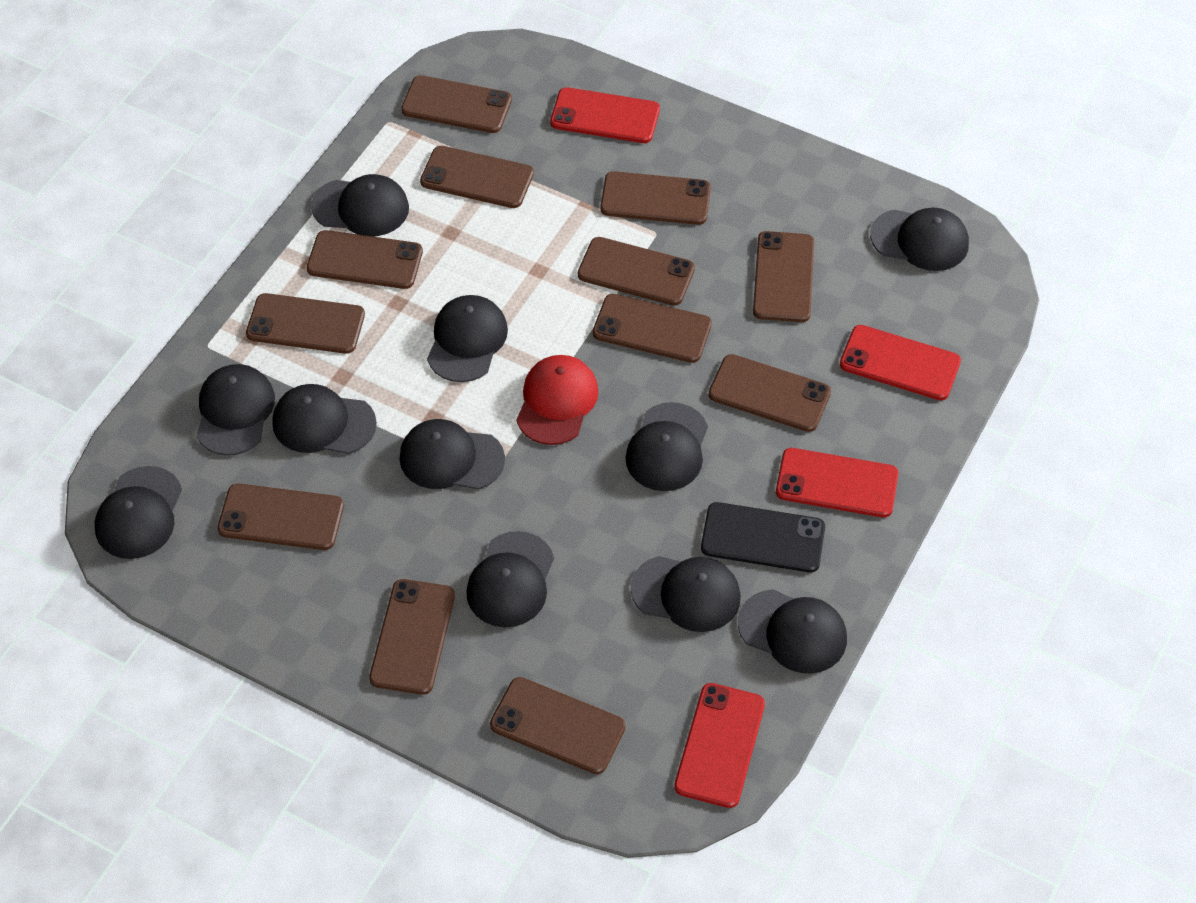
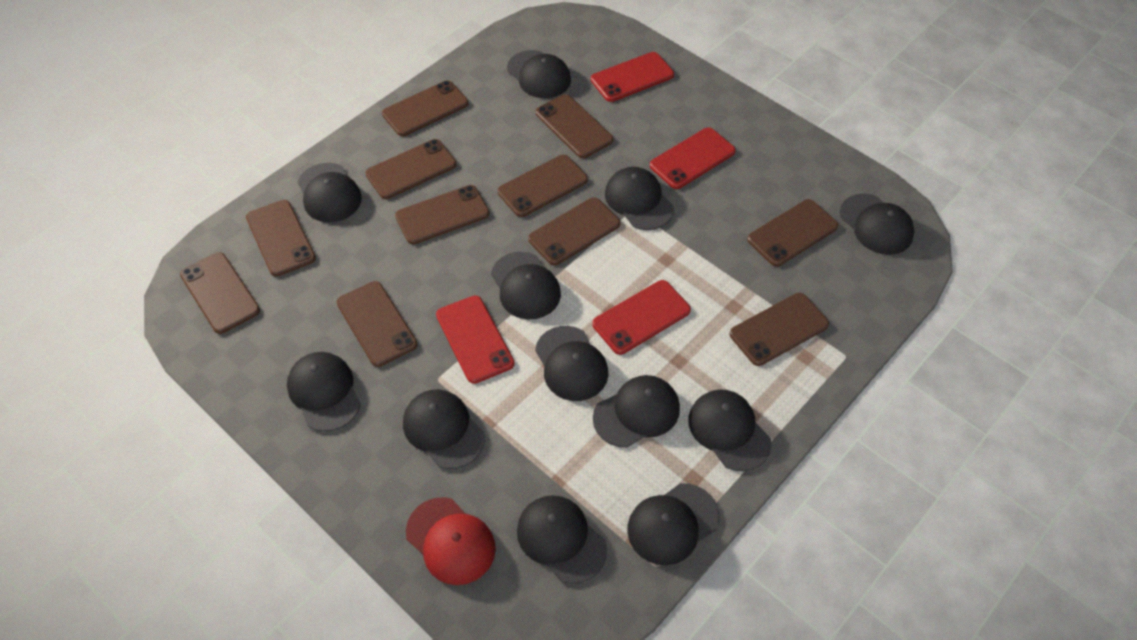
black cap: [95,466,182,559] [197,364,275,456] [272,384,377,454] [311,174,409,236] [399,419,505,490] [427,295,508,382] [467,531,554,627] [625,402,708,491] [631,556,741,632] [738,589,847,674] [870,207,969,271] = 11 -> [287,352,361,432] [298,163,362,222] [403,389,485,469] [491,252,561,320] [507,50,571,98] [517,495,607,584] [535,326,608,401] [593,375,680,448] [605,167,674,230] [627,483,720,565] [688,389,771,471] [840,194,914,255] = 12
black phone: [701,502,825,572] = 1 -> none = 0
brown phone: [217,484,344,550] [246,293,365,354] [307,230,423,289] [369,579,455,695] [401,75,512,133] [420,146,534,208] [490,677,626,774] [578,237,695,306] [593,294,712,363] [600,171,711,225] [709,354,831,432] [753,231,814,322] = 12 -> [180,252,260,334] [246,200,316,277] [337,281,417,367] [365,139,457,199] [382,80,468,136] [395,185,490,244] [497,155,588,217] [528,197,621,265] [536,94,613,158] [729,293,829,366] [747,199,838,266] = 11

